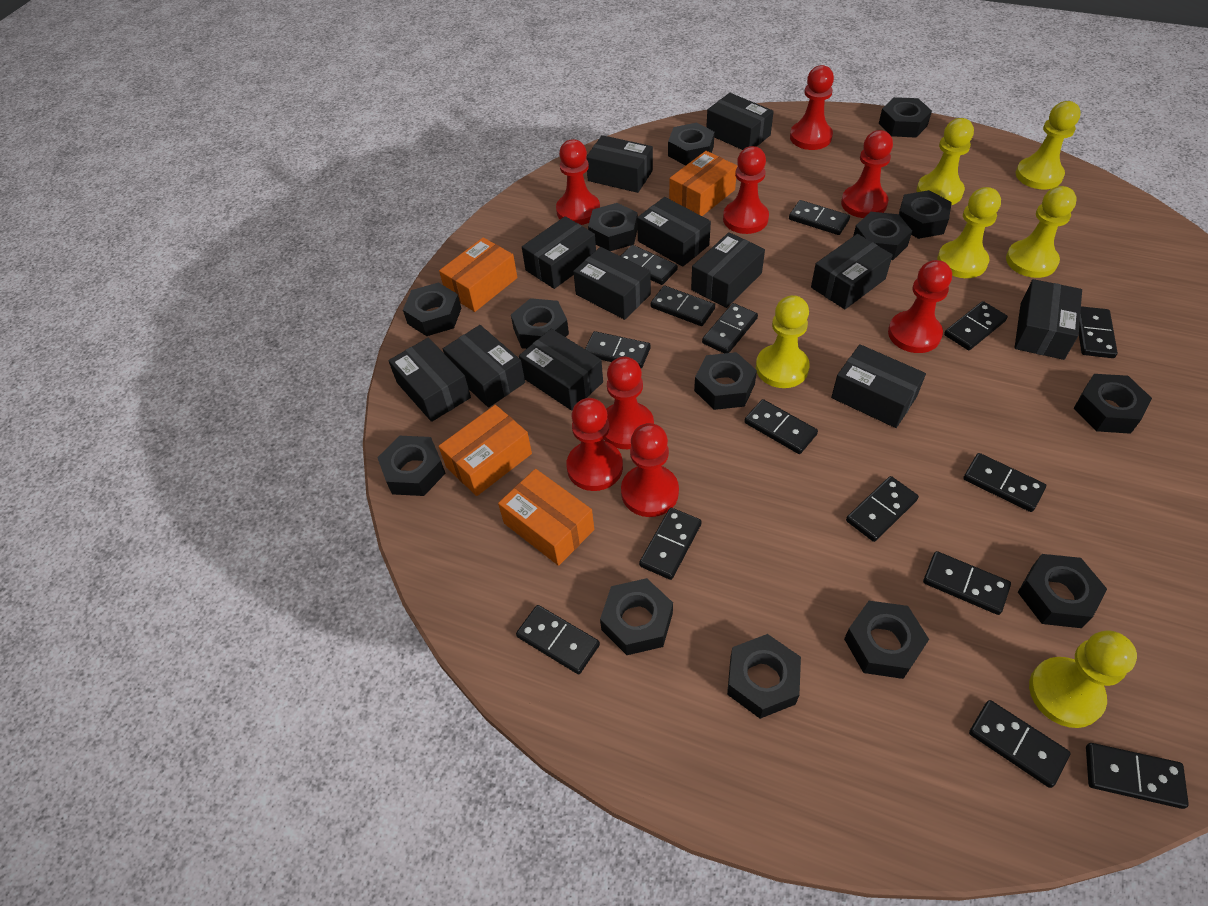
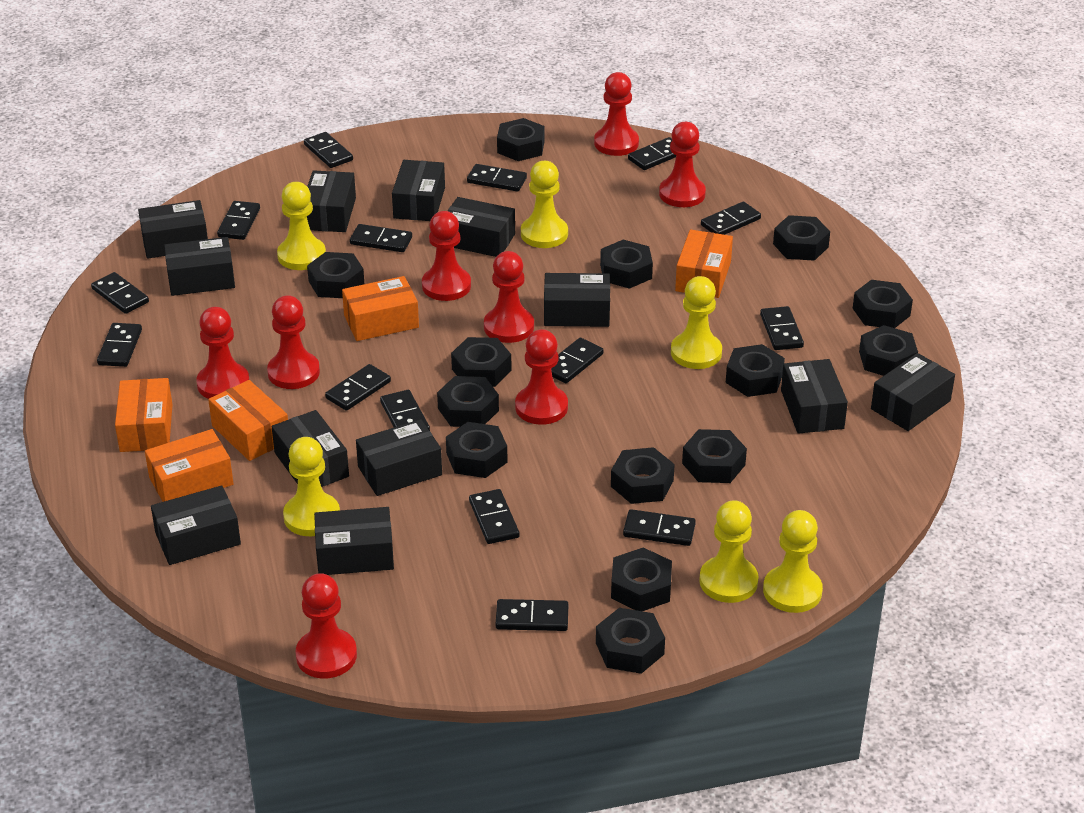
orange box: [439,237,517,312] [439,405,532,496] [498,469,594,566] [669,151,737,216] = 4 -> [115,378,173,452] [145,429,234,502] [208,380,288,461] [342,276,419,341] [675,230,733,298] = 5

